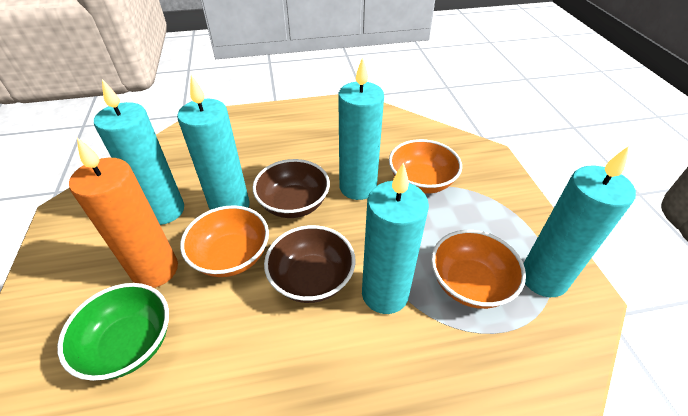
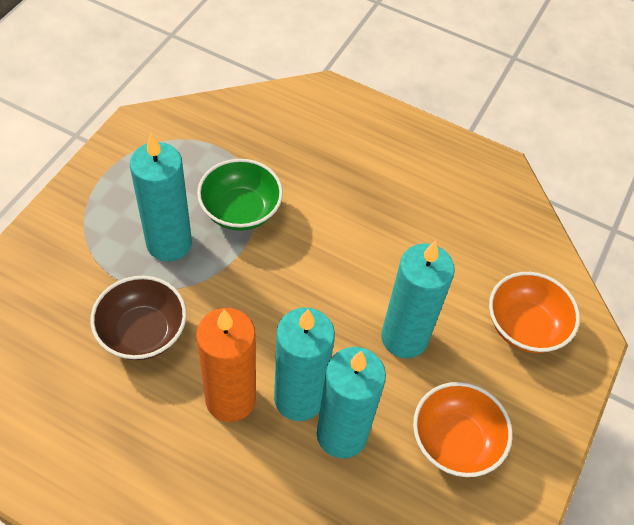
brown bowl: [253,159,330,218] [264,225,356,303] = 2 -> [90,276,186,360] = 1
orange bowl: [180,205,269,277] [389,139,462,194] [431,230,526,309] = 3 -> [413,382,512,477] [489,272,580,353] = 2
turquoise candle: [94,79,184,225] [177,75,250,210] [338,57,384,200] [362,162,429,314] [523,146,636,297] = 5 -> [130,133,192,262] [274,307,335,421] [317,347,386,459] [381,241,455,358] = 4

